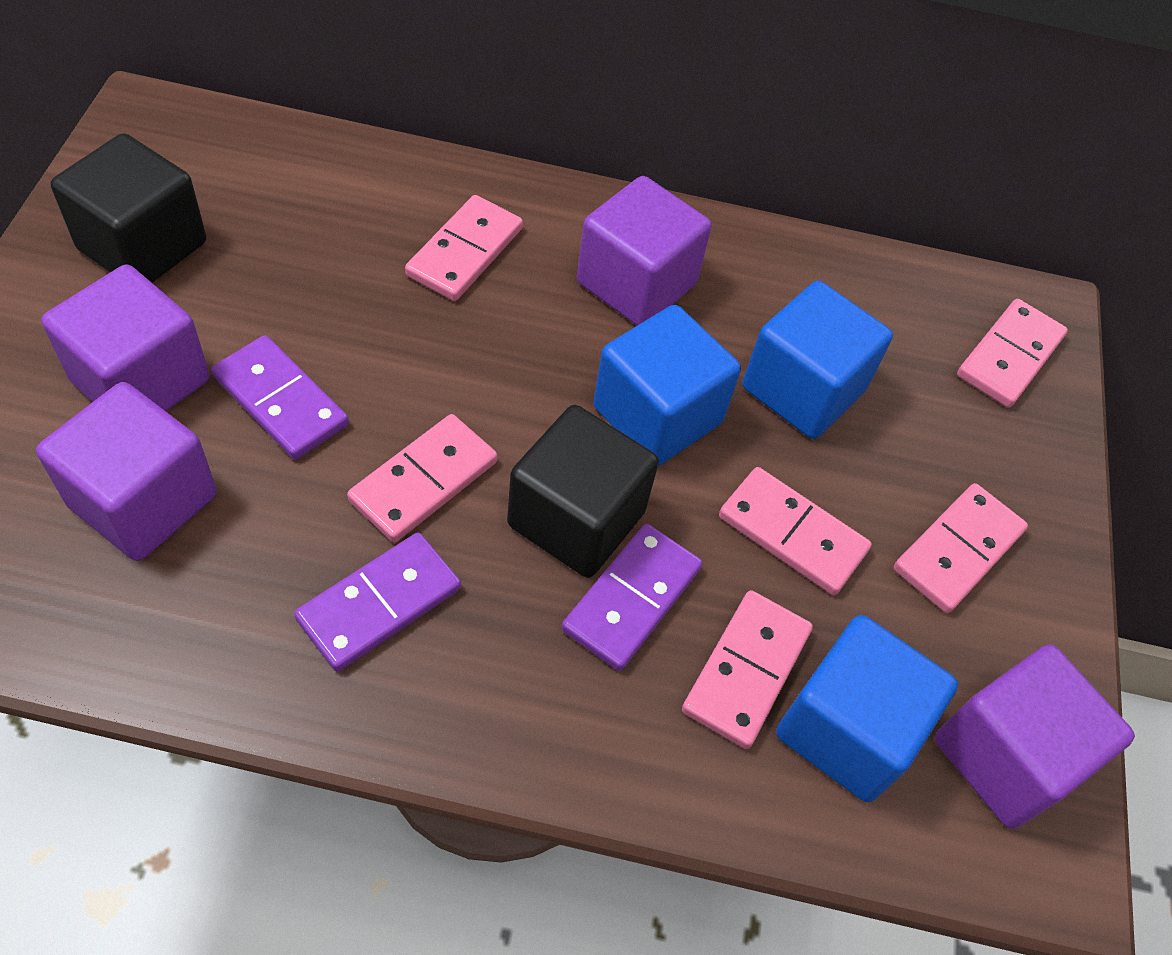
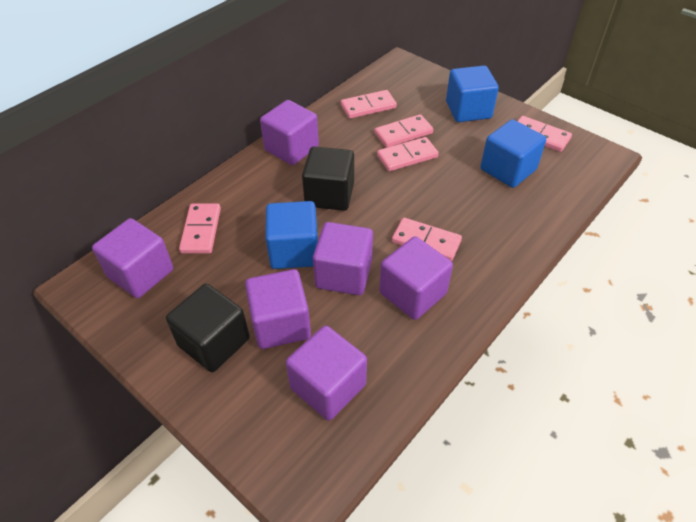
purple cube: [36,382,217,561] [41,265,210,411] [577,176,712,326] [935,644,1135,829] = 4 -> [92,218,173,298] [245,269,311,349] [260,100,319,165] [286,325,367,421] [313,222,373,295] [379,237,453,320] = 6
purple domino: [211,335,349,460] [294,532,461,672] [562,524,703,671] = 3 -> none = 0

